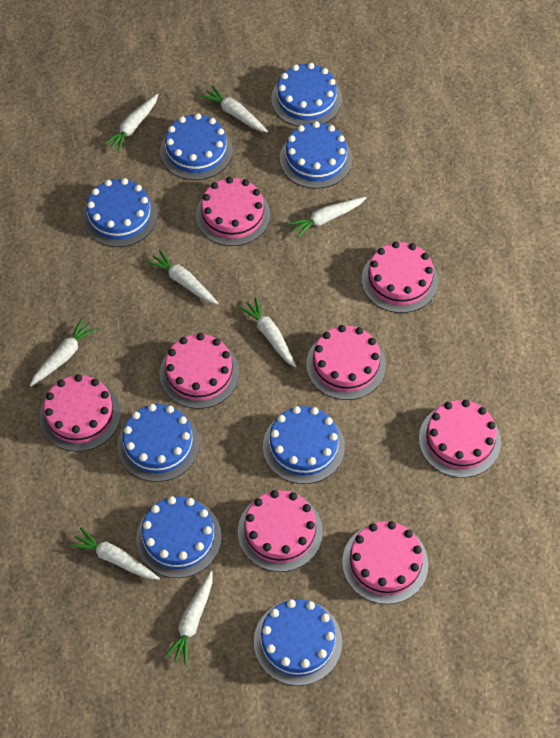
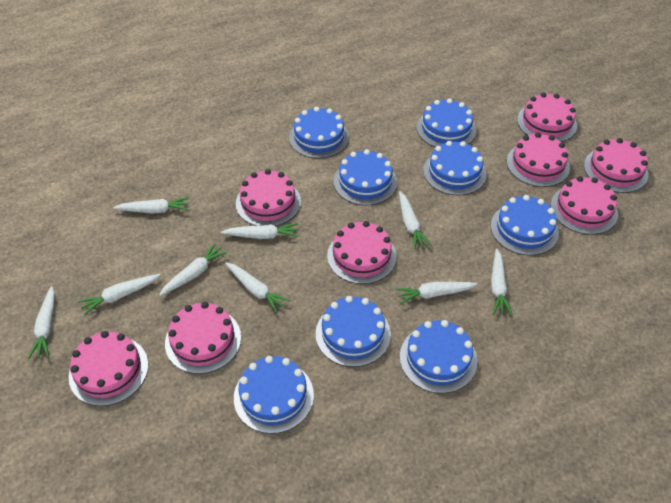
white carrot: [30,318,98,387] [69,528,160,580] [103,94,158,153] [147,250,219,305] [164,571,213,665] [200,85,268,132] [239,297,296,367] [288,197,366,238] = 8 -> [28,286,55,359] [78,274,160,315] [113,197,189,213] [159,243,227,296] [221,223,298,239] [225,263,290,313] [395,282,477,304] [399,191,431,249] [491,249,513,315] = 9

